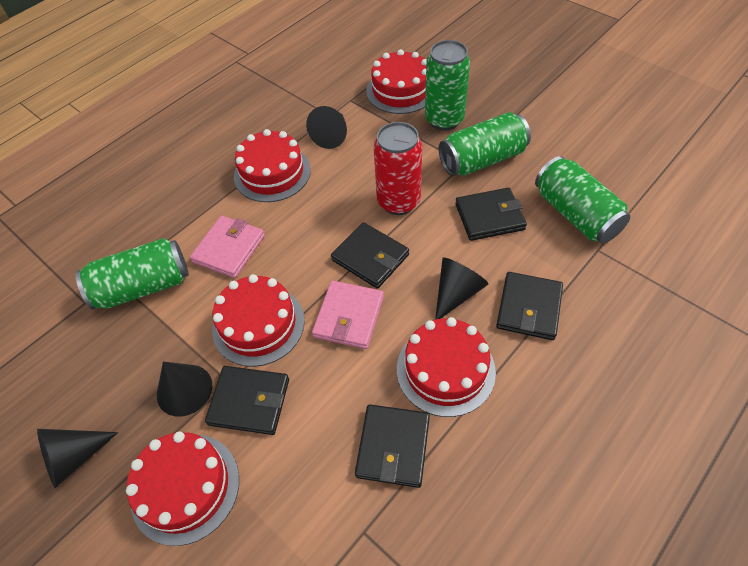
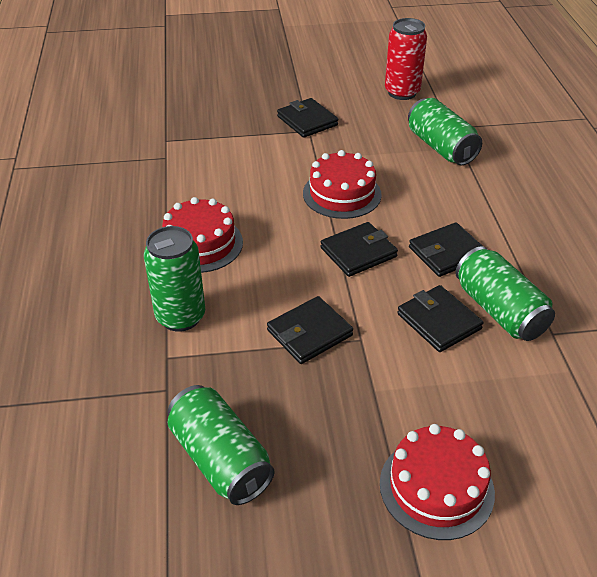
black cone: [37,429,118,488] [157,362,212,416] [306,106,347,149] [435,258,488,320] = 4 -> none = 0
pink wallet: [190,216,265,278] [312,281,384,349] = 2 -> none = 0
red cake: [126,431,239,546] [212,274,305,367] [234,129,311,202] [366,49,427,114] [397,317,496,417] = 5 -> [162,197,243,273] [303,150,381,219] [380,424,495,540] = 3

